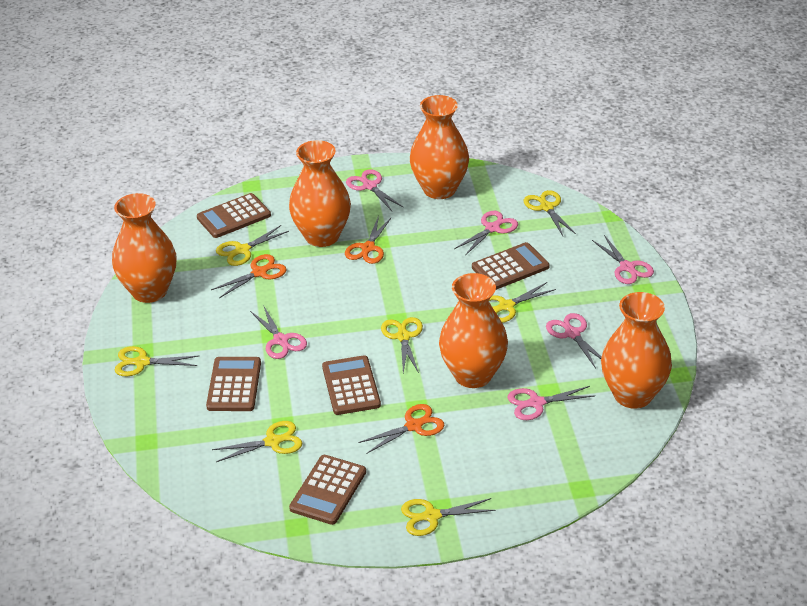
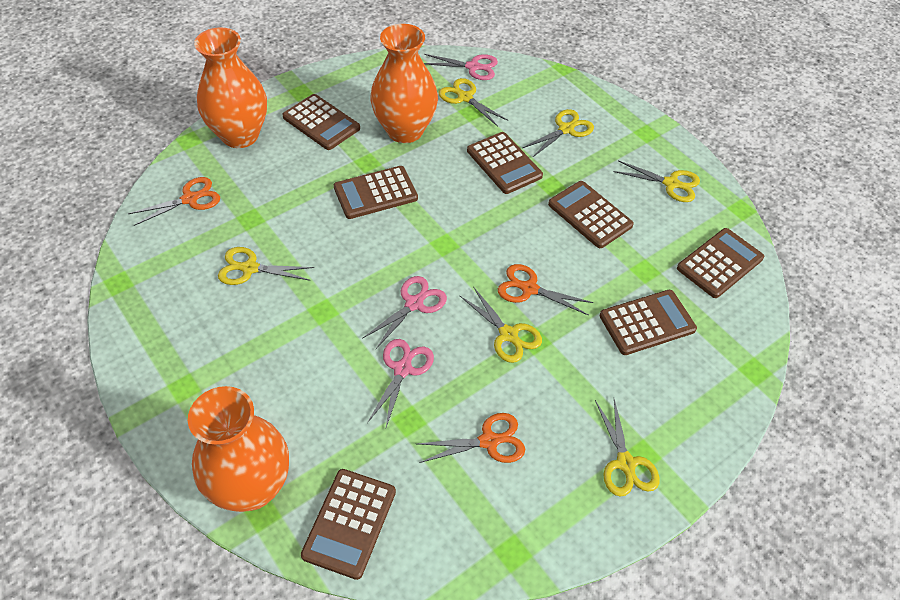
brown calculator: [197,193,271,238] [206,357,261,411] [289,455,366,525] [322,355,381,415] [472,242,550,290] = 5 -> [282,94,360,150] [301,469,396,580] [334,166,418,219] [467,132,543,194] [548,181,634,248] [600,290,697,355] [677,228,764,298] = 7
orange vase: [112,193,176,303] [289,140,351,247] [410,95,469,199] [439,273,508,388] [601,292,672,408] = 5 -> [188,386,289,512] [194,27,267,148] [370,24,438,143] = 3
pink scissors: [250,305,307,359] [346,169,404,211] [454,210,518,256] [507,386,594,420] [546,313,601,369] [592,235,654,284] = 6 -> [362,276,447,349] [367,339,434,430] [424,54,498,80] = 3
yellow scissors: [115,346,198,376] [212,421,302,462] [216,225,289,266] [381,317,423,373] [401,498,496,536] [489,282,556,323] [524,190,576,236] = 7 -> [218,247,314,285] [439,78,508,126] [460,286,542,363] [523,109,594,157] [595,399,660,497] [614,160,700,202] = 6

